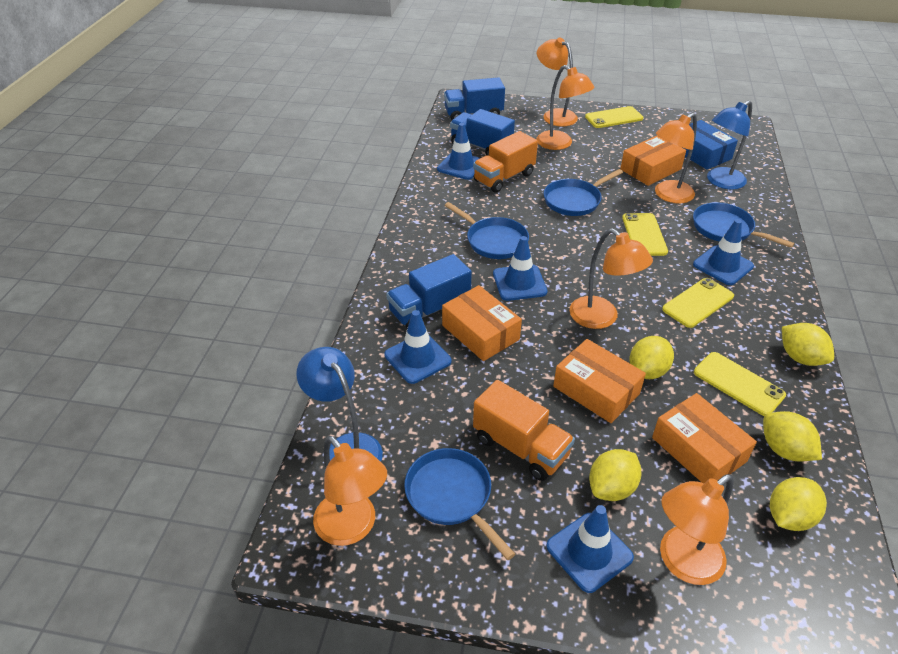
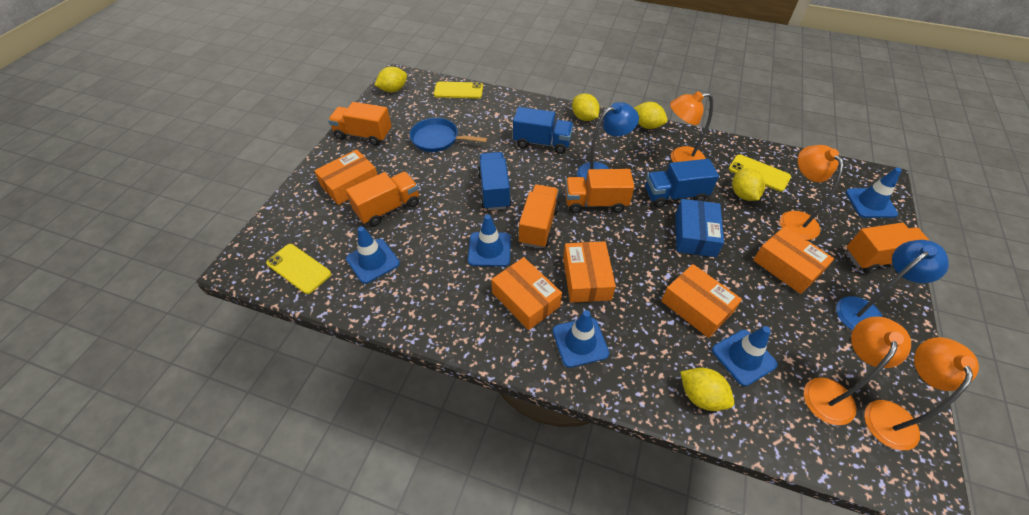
blue pan: [404,448,515,560] [444,202,529,259] [543,169,623,216] [693,202,794,248] = 4 -> [410,118,487,152] = 1
orange box: [442,285,522,361] [553,339,646,423] [620,136,686,186] [652,393,757,484] = 4 -> [314,149,378,205] [491,257,562,330] [563,241,616,303] [661,264,742,338] [753,226,834,294] = 5
orange lamp: [313,436,387,546] [536,65,595,150] [537,37,578,126] [569,228,653,329] [655,113,697,203] [660,474,734,585] = 6 -> [670,91,713,162] [780,145,844,240] [804,316,911,425] [864,337,979,450] = 4
orange truck: [473,131,538,193] [473,380,575,481] = 2 -> [328,102,392,146] [346,172,419,226] [518,184,559,249] [565,169,634,213] [847,223,930,274] = 5
yellow phone: [585,106,643,128] [622,213,668,256] [662,278,734,328] [694,352,786,416] = 4 -> [266,244,331,294] [434,82,483,99] [729,154,791,192] = 3

